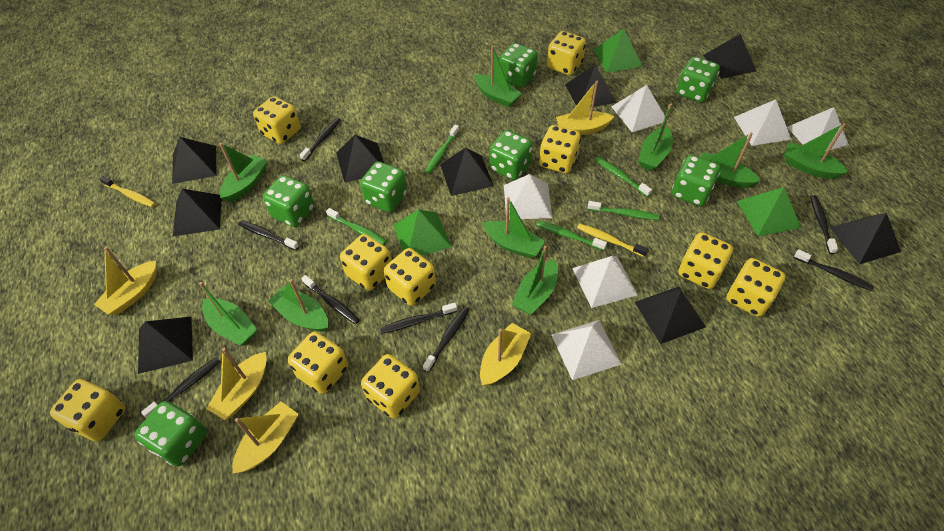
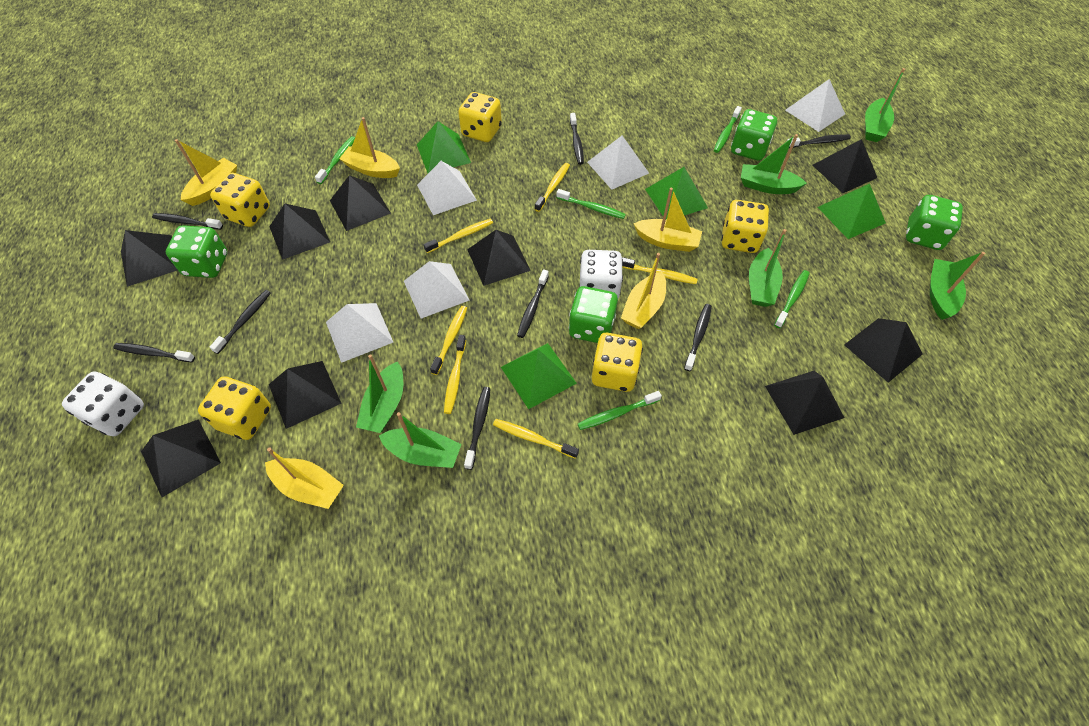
green boat: [199,282,257,346] [220,143,268,202] [269,279,328,332] [474,46,522,108] [482,197,545,258] [512,245,558,315] [638,103,673,171] [701,133,761,188] [784,123,849,179] = 9 -> [356,354,403,433] [379,412,462,468] [741,134,807,194] [749,229,787,307] [865,68,905,142] [930,252,985,320] = 6
green dice: [134,401,207,466] [263,175,314,227] [360,162,407,212] [489,130,533,180] [499,43,538,88] [672,155,720,206] [676,56,720,102] = 7 -> [166,225,227,278] [569,286,618,343] [731,109,777,161] [906,195,963,250] = 4
green pyramid: [393,209,452,256] [594,29,643,73] [737,187,801,236] = 3 -> [417,121,471,173] [501,343,577,409] [645,167,708,219] [818,184,886,239] = 4
white dice: none = 0 -> [62,371,144,436] [580,250,623,299] = 2
white pyramid: [504,174,552,219] [551,320,622,380] [572,256,638,308] [611,85,668,132] [734,99,792,146] [787,107,849,152] = 6 -> [326,303,393,363] [404,261,470,319] [417,161,477,215] [587,136,649,190] [785,79,845,132] = 5
yellow dice: [50,379,125,441] [253,96,301,144] [288,331,348,394] [340,234,391,290] [361,354,420,418] [384,248,436,306] [539,125,581,173] [547,31,586,75] [678,232,733,289] [726,258,785,317] = 10 -> [198,376,271,440] [210,173,270,227] [458,92,502,142] [592,333,643,392] [721,200,769,253] = 5
yellow toothbrush: [99,176,156,207] [577,223,648,257] = 2 -> [423,219,493,253] [430,306,467,375] [444,335,466,414] [493,419,579,459] [535,163,570,212] [622,257,698,284] = 6

